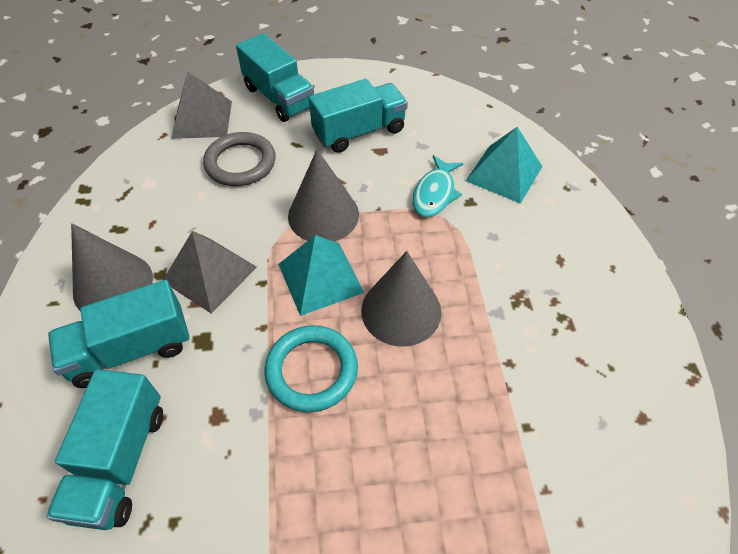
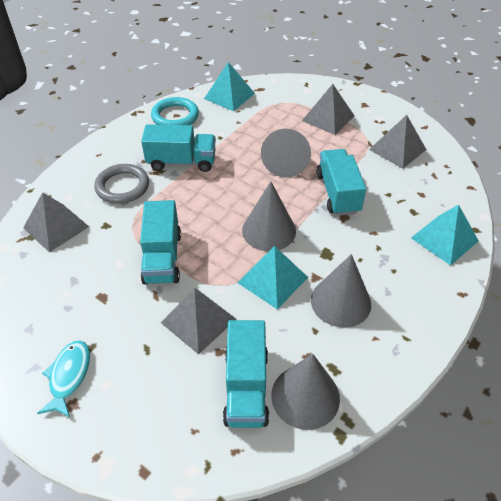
grey cone: [71,223,153,311] [288,149,359,241] [361,251,441,347] = 3 -> [242,181,296,251] [261,129,311,178] [271,354,340,430] [311,254,371,328] = 4
grey pyramid: [163,231,257,314] [171,72,232,139] = 2 -> [23,192,89,252] [161,288,236,354] [302,84,354,135] [369,115,426,169] = 4
turquoise pyramid: [278,235,364,316] [466,127,543,204] = 2 -> [204,62,255,111] [237,246,308,309] [411,205,479,266] = 3

